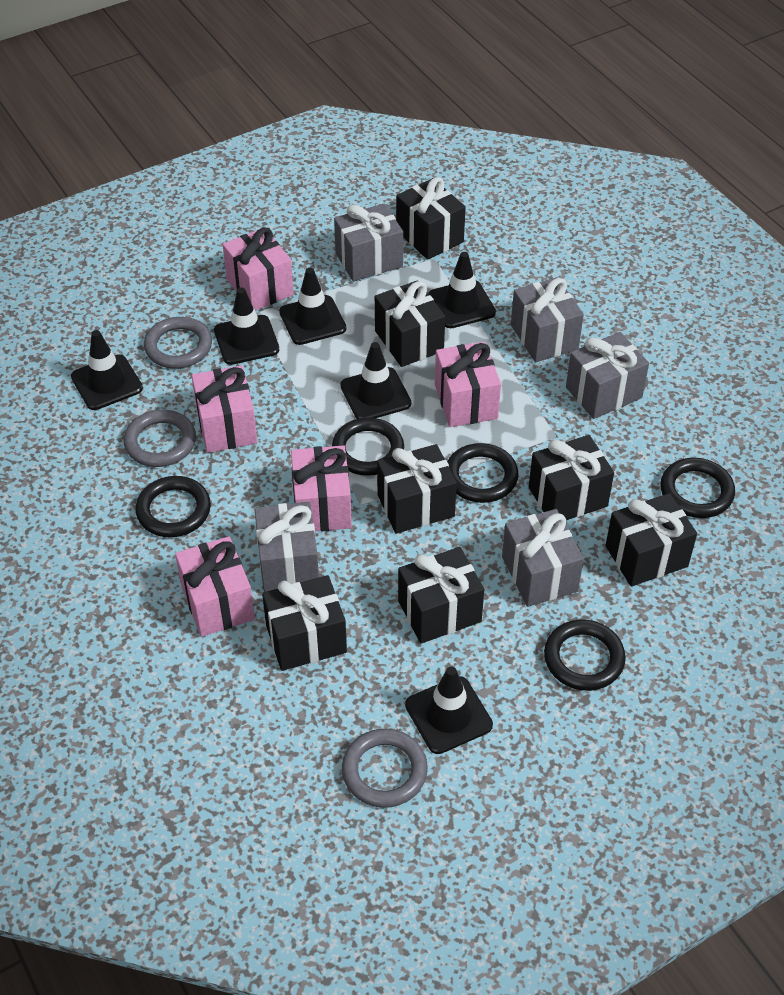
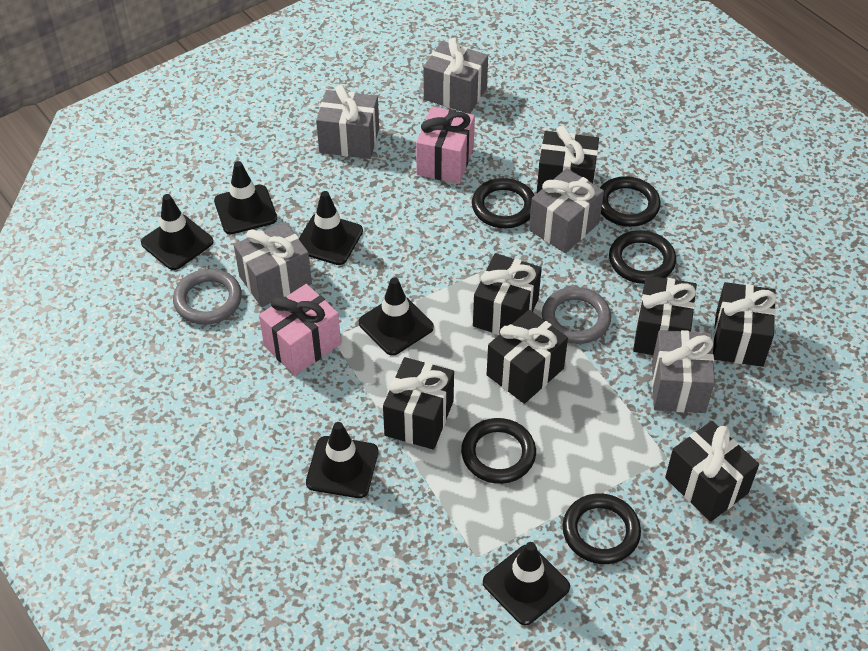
grey ring: [123,410,196,467] [144,317,212,369] [342,729,428,808] = 3 -> [173,269,242,325] [542,287,611,344] = 2
pink gift: [175,536,255,637] [192,365,257,453] [223,227,294,311] [291,445,352,531] [435,342,501,427] = 5 -> [259,284,341,376] [416,106,475,184] = 2

